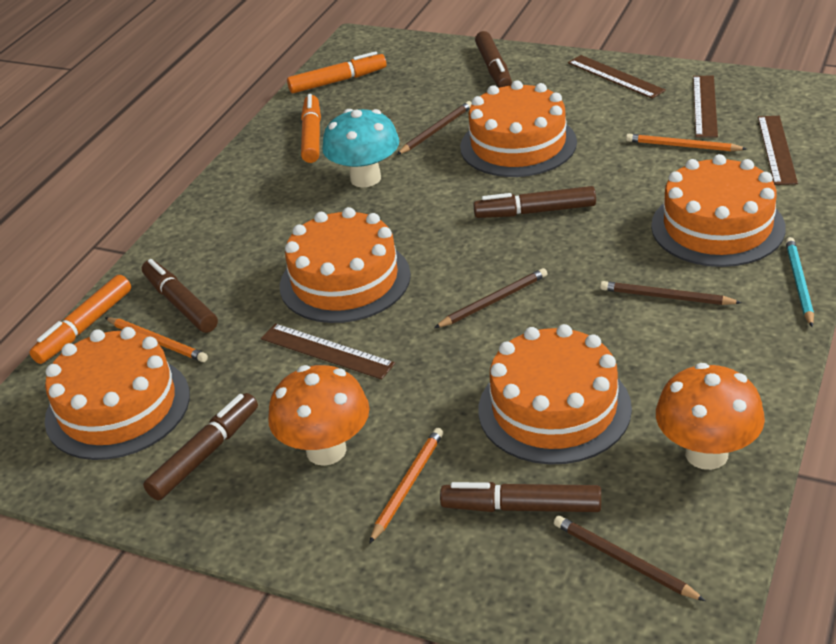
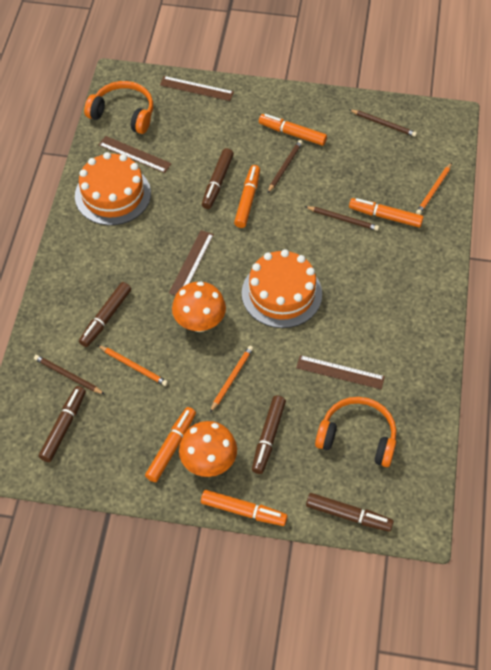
orange cake: [45,327,190,460] [280,207,411,323] [460,80,577,177] [478,324,632,465] [651,154,786,267] = 5 -> [75,152,151,225] [242,249,322,328] = 2
orange headphones: none = 0 -> [84,81,153,134] [315,397,397,467] = 2
orange marker: [29,275,131,364] [287,51,387,93] [301,94,321,163] = 3 -> [145,407,196,482] [201,490,288,526] [234,165,260,228] [259,114,327,146] [349,198,424,227] = 5
turquoise mushroom: [322,109,399,187] = 1 -> none = 0
turquoise pencil: [785,237,814,327] = 1 -> none = 0

